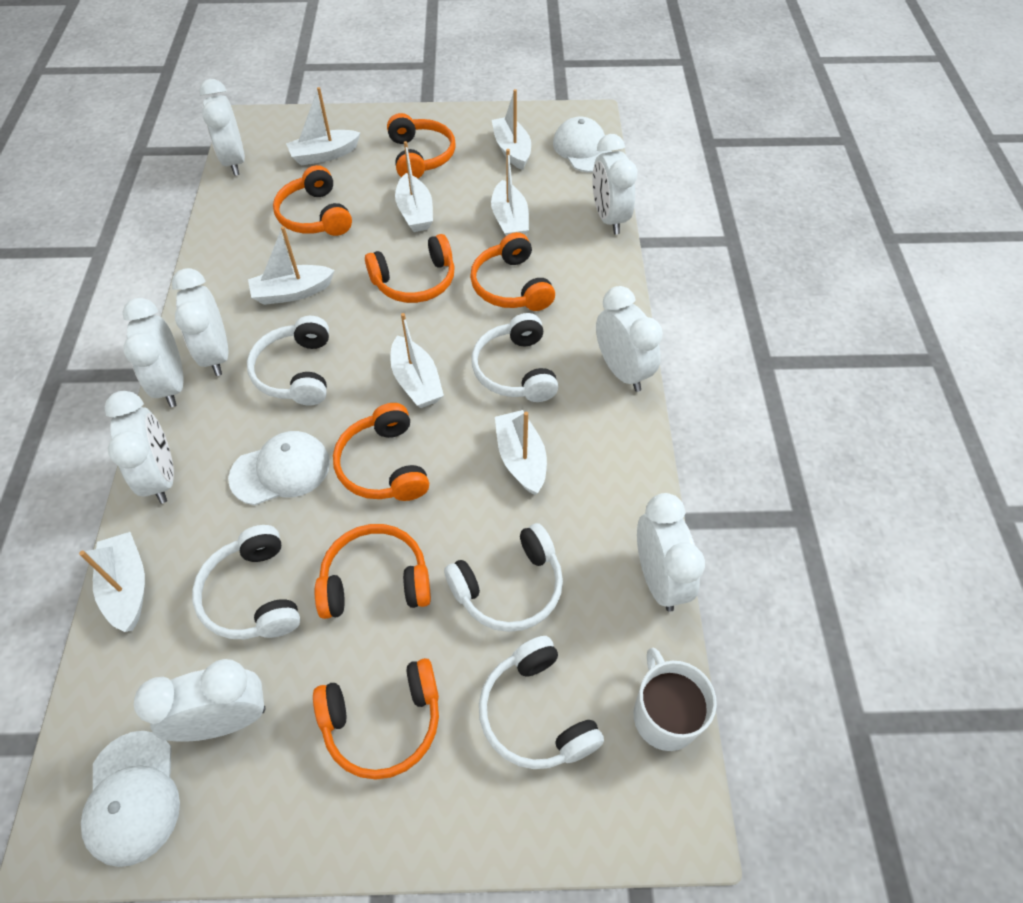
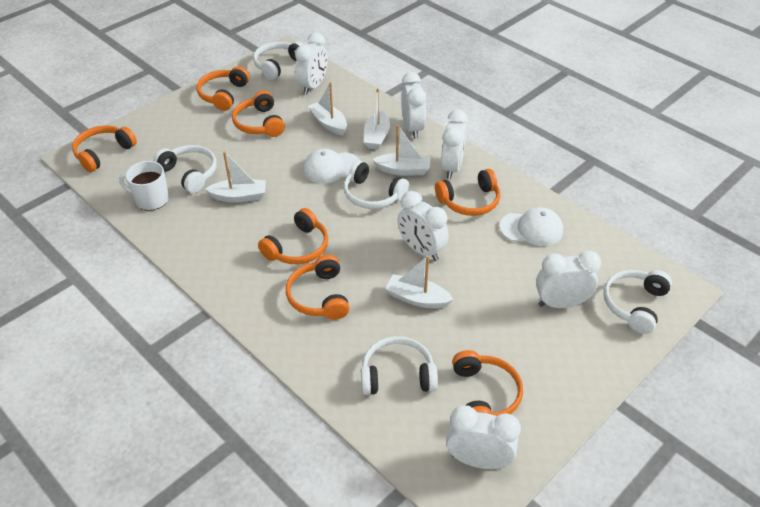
white boat: [79,532,145,632] [248,226,335,305] [286,87,360,166] [390,313,444,408] [395,141,433,232] [491,149,529,236] [492,89,531,170] [495,410,547,495] = 8 -> [205,151,266,203] [308,82,347,136] [364,88,390,150] [372,125,431,176] [386,255,454,309] = 5
white cap: [81,731,180,867] [228,431,330,505] [553,117,612,173] = 3 -> [303,149,360,184] [499,207,563,246] = 2
white clock: [105,391,174,504] [123,298,184,407] [134,659,265,742] [172,268,228,376] [199,79,245,176] [592,134,638,235] [596,286,663,392] [637,493,705,612] = 8 -> [295,32,328,95] [397,191,449,261] [401,72,426,139] [441,109,468,179] [446,405,521,469] [536,251,601,308] = 6

